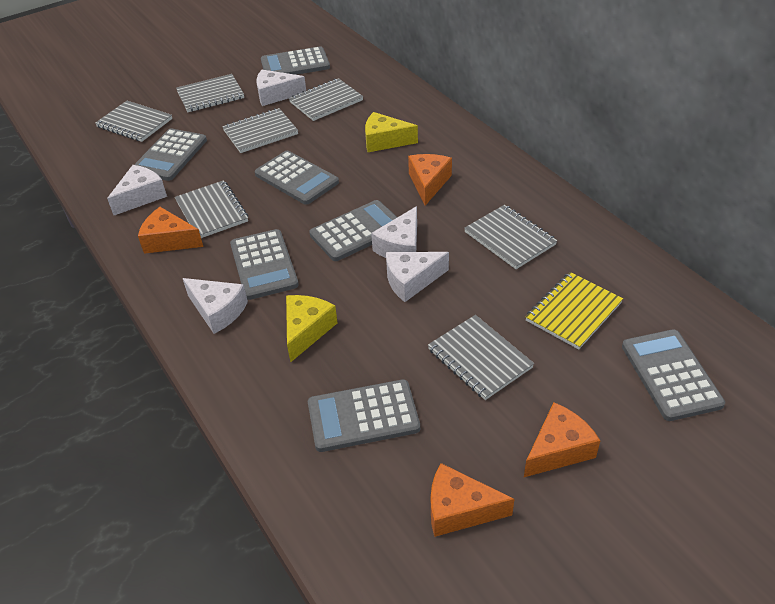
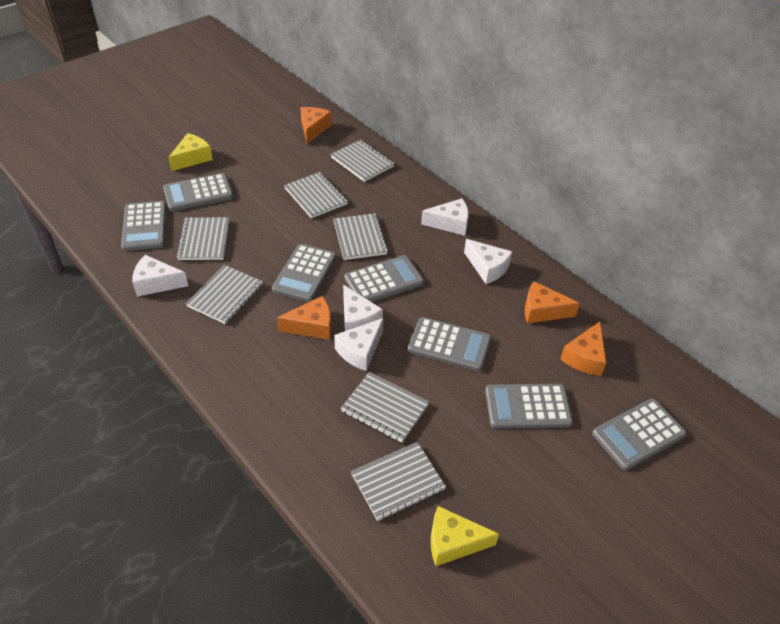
yellow notebook: [525,272,623,350] = 1 -> none = 0

